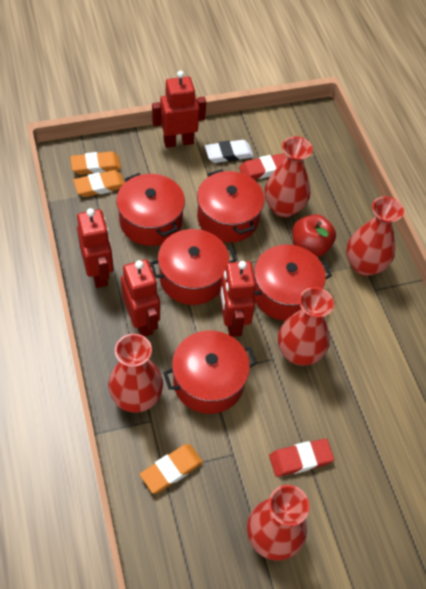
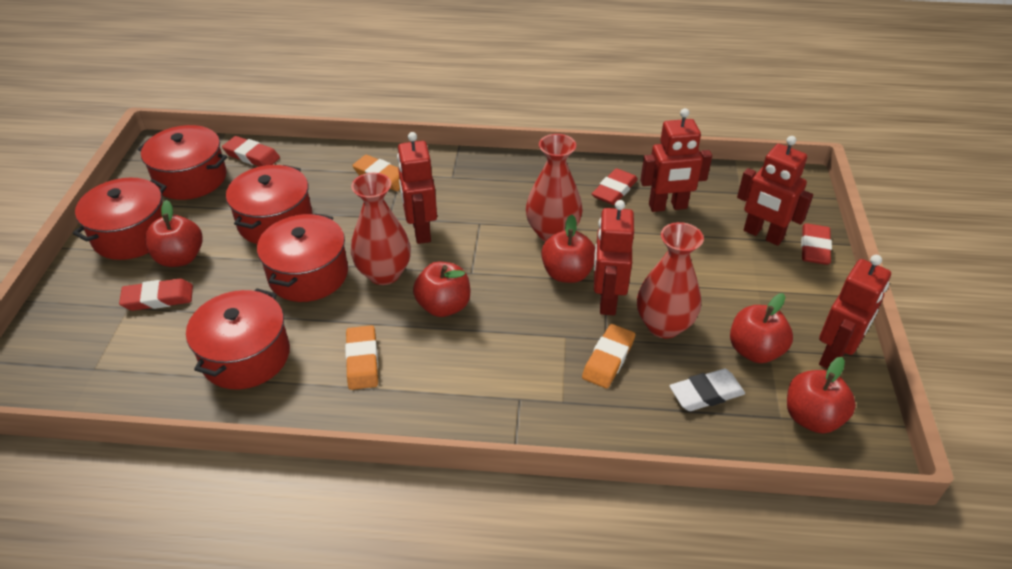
red apple: [292,214,336,257] = 1 -> [145,200,203,267] [413,261,470,317] [541,215,595,283] [730,293,793,363] [787,357,856,434] = 5
red eraser: [239,153,286,179] [269,439,334,477] = 2 -> [119,279,193,311] [222,136,280,167] [592,168,638,205] [801,223,832,265] = 4
red robot: [77,208,114,288] [121,259,160,337] [152,71,206,148] [220,261,256,337] = 4 -> [397,132,437,244] [594,200,634,315] [640,108,712,212] [737,136,813,246] [819,255,891,369] = 5
red vase: [108,334,163,413] [247,485,310,561] [265,136,313,218] [278,287,334,366] [346,196,404,276] = 5 -> [351,172,411,285] [526,134,582,242] [637,222,704,338] = 3

